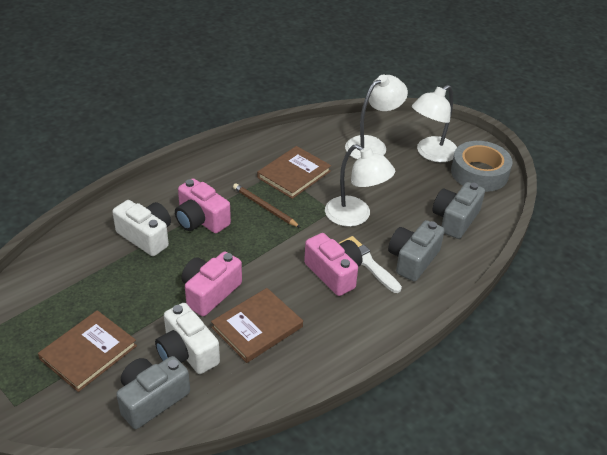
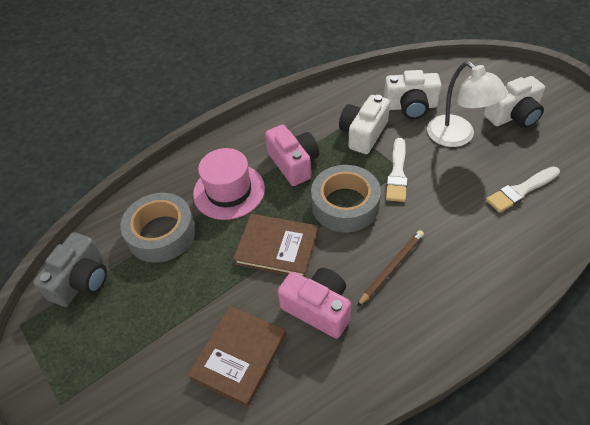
brown book: [38,310,137,392] [211,288,303,363] [257,146,331,199] = 3 -> [188,306,286,407] [233,214,319,277] = 2
grey camera: [116,356,190,429] [388,220,445,282] [432,182,485,239] = 3 -> [33,232,107,307] = 1
grey tape: [451,141,512,192] = 1 -> [120,193,196,263] [311,165,381,232] = 2
pink camera: [175,178,231,233] [182,251,242,316] [304,233,362,296] = 3 -> [265,125,319,186] [278,268,351,338] = 2
pink hat: none = 0 -> [193,148,265,220] = 1
white brush: [339,236,402,293] = 1 -> [386,138,408,202] [486,166,560,213] = 2
white camera: [112,200,171,256] [155,303,220,374] = 2 -> [339,95,390,154] [384,70,442,119] [484,76,545,128] = 3
white lamp: [325,144,395,227] [345,75,408,159] [412,85,457,162] = 3 -> [427,61,508,147] = 1

